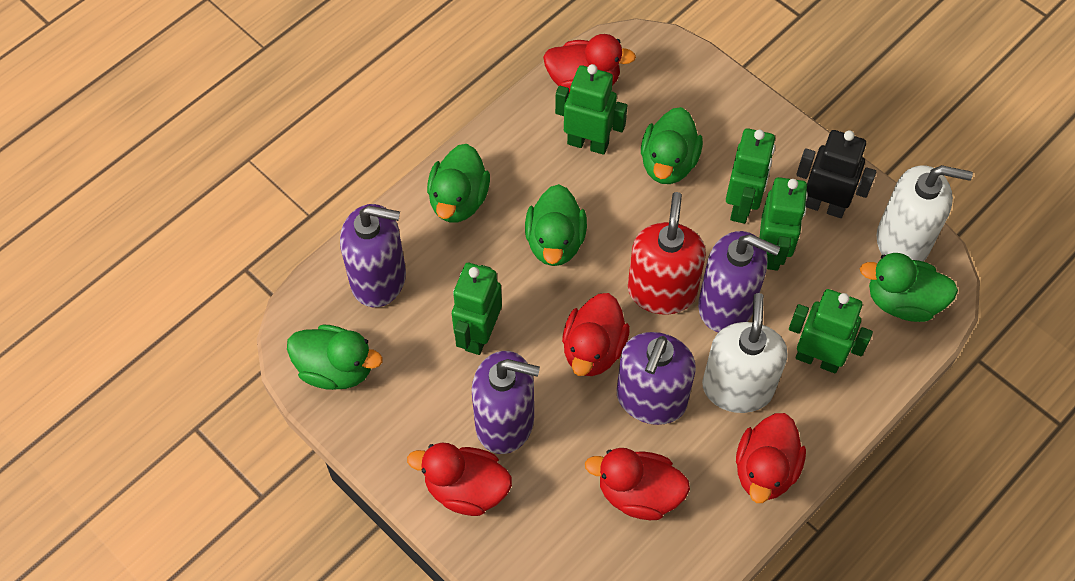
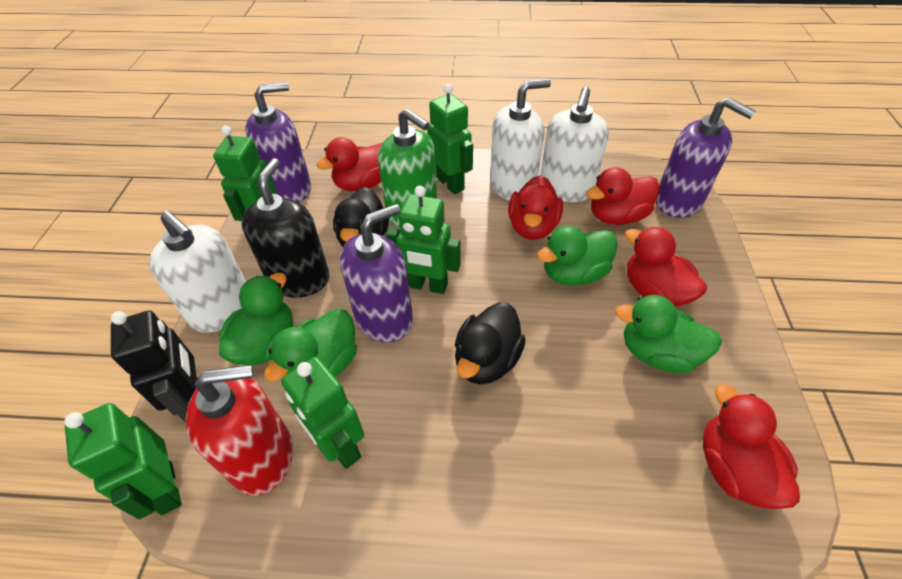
black duck: none = 0 -> [333,187,389,247] [455,302,526,384] = 2
black soap dispenser: none = 0 -> [241,158,330,298] = 1
green duck: [287,325,383,390] [427,144,490,222] [525,184,587,266] [641,107,703,184] [860,253,958,322] = 5 -> [219,273,293,365] [264,309,357,382] [537,226,618,286] [614,295,722,373] = 4
green soap dispenser: none = 0 -> [378,108,437,227] = 1
purple soap dispenser: [340,204,406,307] [472,351,540,454] [617,332,696,425] [698,231,780,332] = 4 -> [245,82,311,203] [340,204,413,342] [656,97,756,218] = 3
white soap dispenser: [702,293,788,413] [877,165,973,262] = 2 -> [149,211,246,333] [490,79,551,201] [540,87,609,202] = 3

